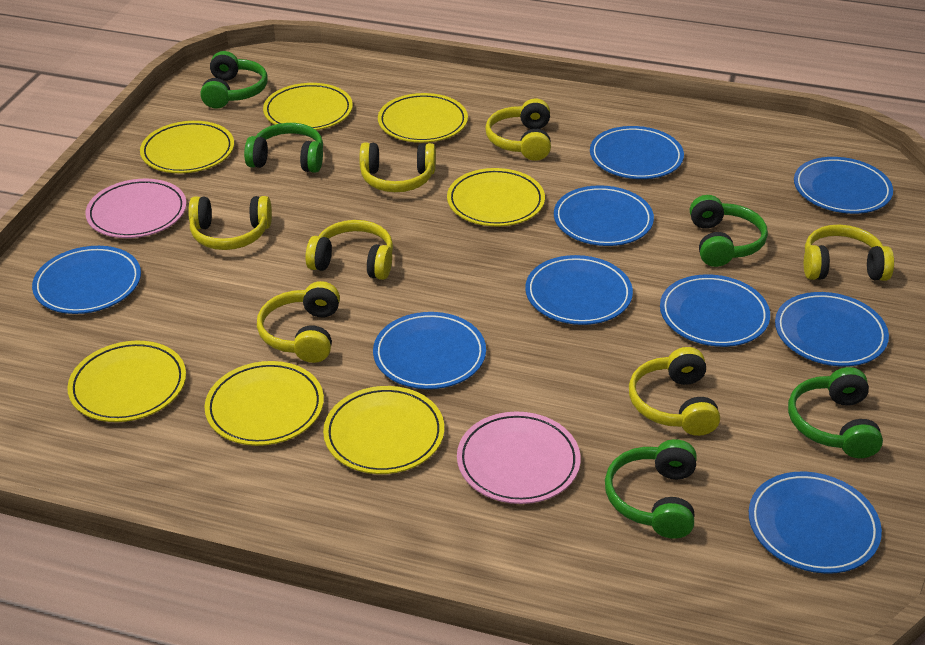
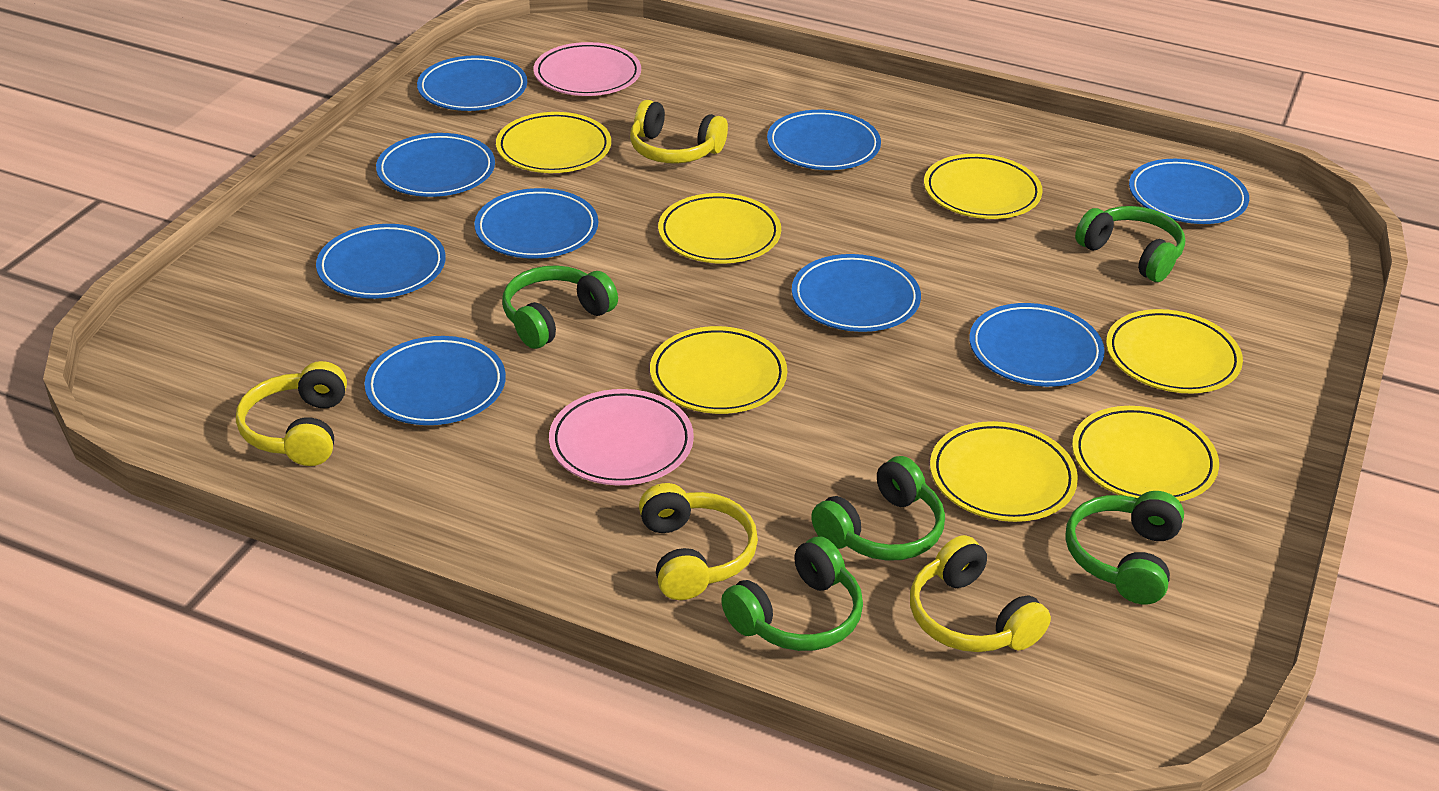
yellow headphones: [188,196,272,250] [257,281,340,363] [305,220,393,280] [359,142,436,192] [485,98,551,161] [629,347,720,436] [804,225,894,281] = 7 -> [236,361,347,466] [630,100,728,163] [639,483,758,600] [910,535,1051,652] = 4

